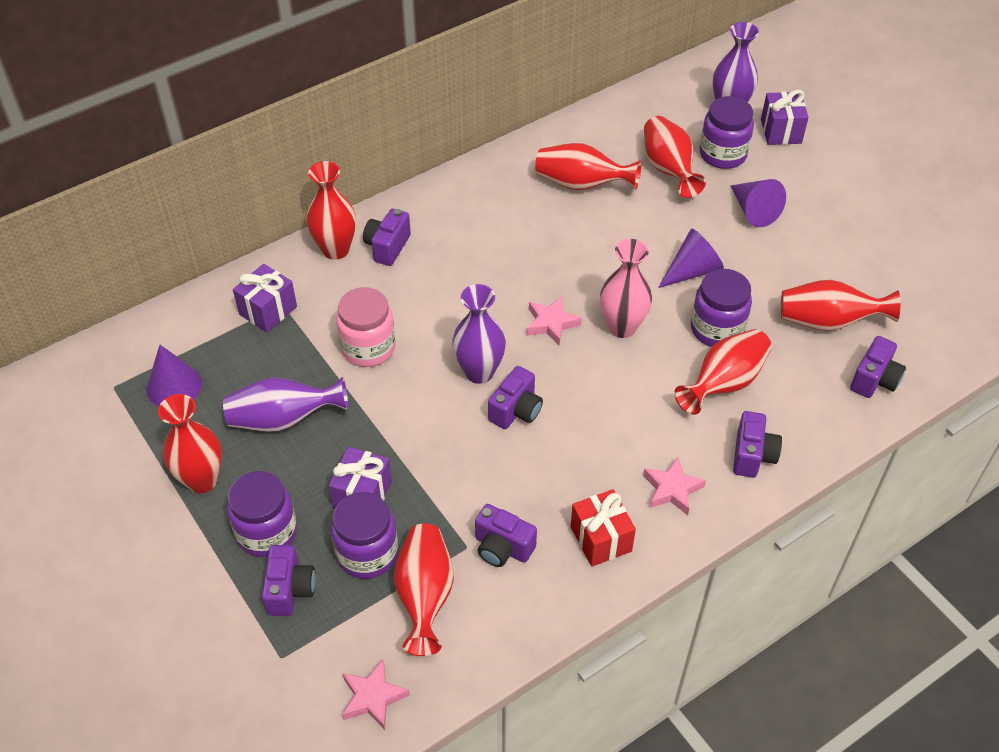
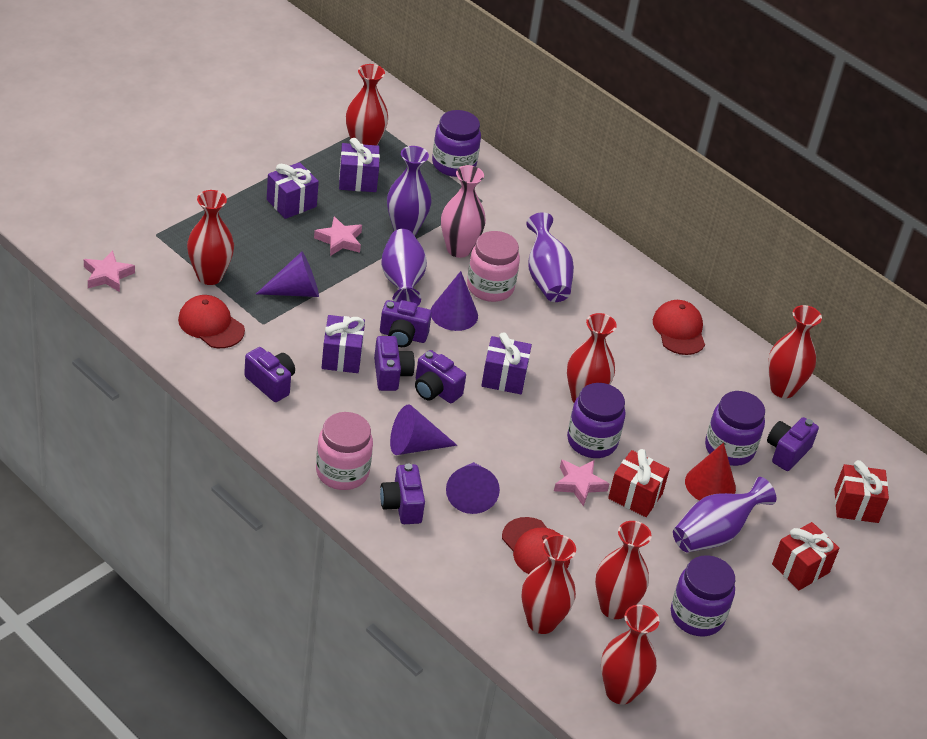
pink jar: [336,287,396,367] = 1 -> [316,412,373,490] [467,231,520,302] = 2
purple cone: [146,345,202,407] [658,229,724,288] [730,179,786,227] = 3 -> [256,252,319,297] [390,405,457,455] [431,271,478,331] [446,462,500,514] = 4
purple gift: [233,264,297,333] [329,447,392,509] [761,90,809,145] = 3 -> [267,162,319,219] [322,315,365,373] [339,138,380,192] [481,332,532,394] = 4
purple vase: [223,377,348,432] [452,284,506,384] [713,22,759,102] = 3 -> [381,229,427,306] [387,146,432,236] [526,212,574,302] [673,477,776,553] = 4
red cap: none = 0 -> [178,295,245,348] [502,517,570,574] [653,300,705,355] = 3
red cone: none = 0 -> [685,443,736,501] = 1
red gift: [571,489,636,567] = 1 -> [608,449,670,517] [772,522,839,590] [834,460,889,523] = 3

